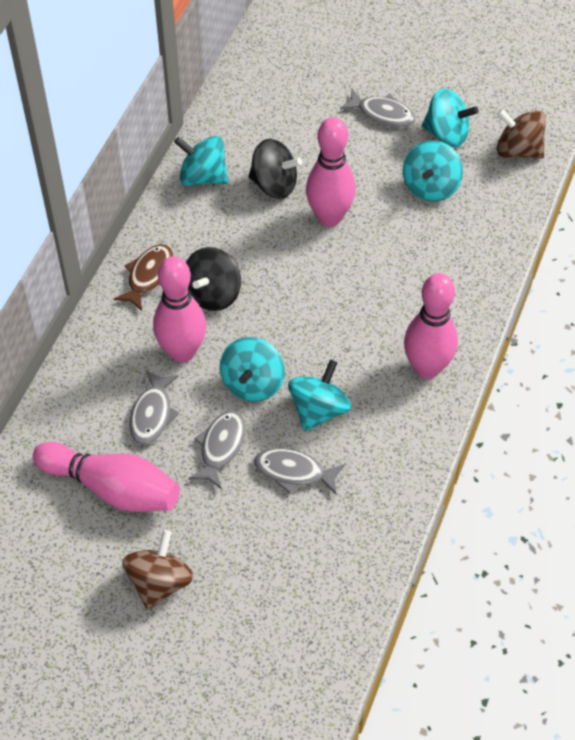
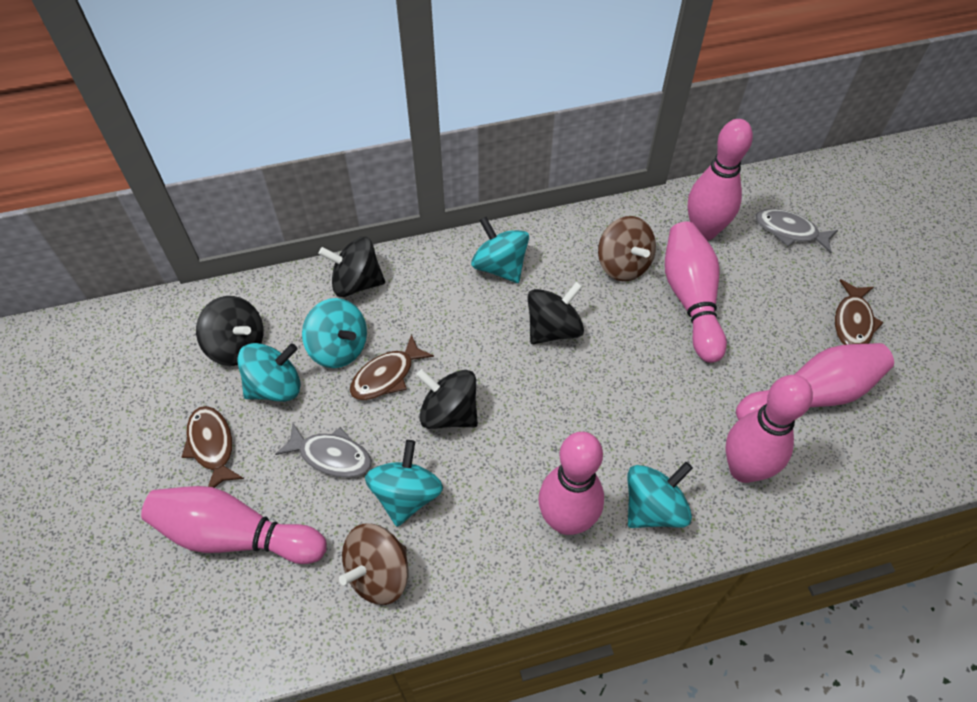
black spinning top: [186,247,241,311] [249,139,302,199] = 2 -> [196,296,263,366] [319,237,385,297] [416,369,478,429] [528,281,584,344] = 4
brown fish: [114,244,173,311] = 1 -> [181,406,244,488] [350,334,434,400] [835,279,884,345] = 3
grey fish: [129,370,179,445] [188,410,246,489] [255,448,345,495] [340,89,416,127] = 4 -> [275,423,372,478] [756,209,838,253] = 2
pink bowling pin: [33,442,180,512] [153,256,206,363] [306,117,356,227] [404,273,458,379] = 4 -> [141,486,327,564] [538,432,604,535] [665,221,727,363] [687,119,753,241] [725,375,813,483] [736,343,894,420] = 6

